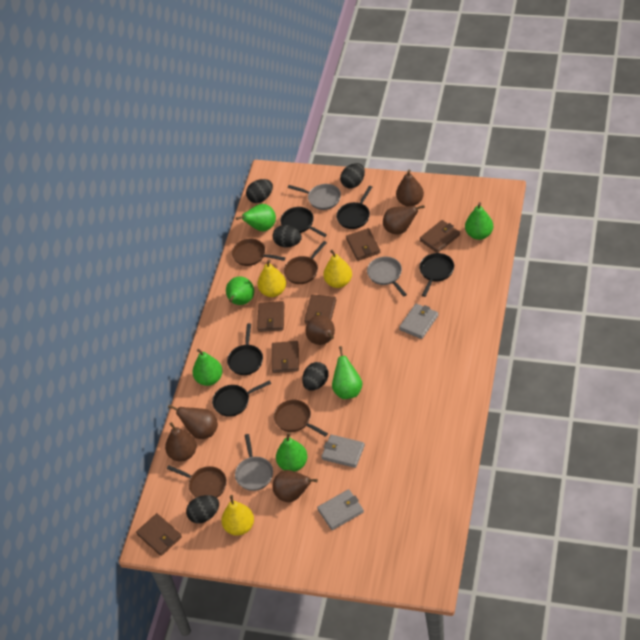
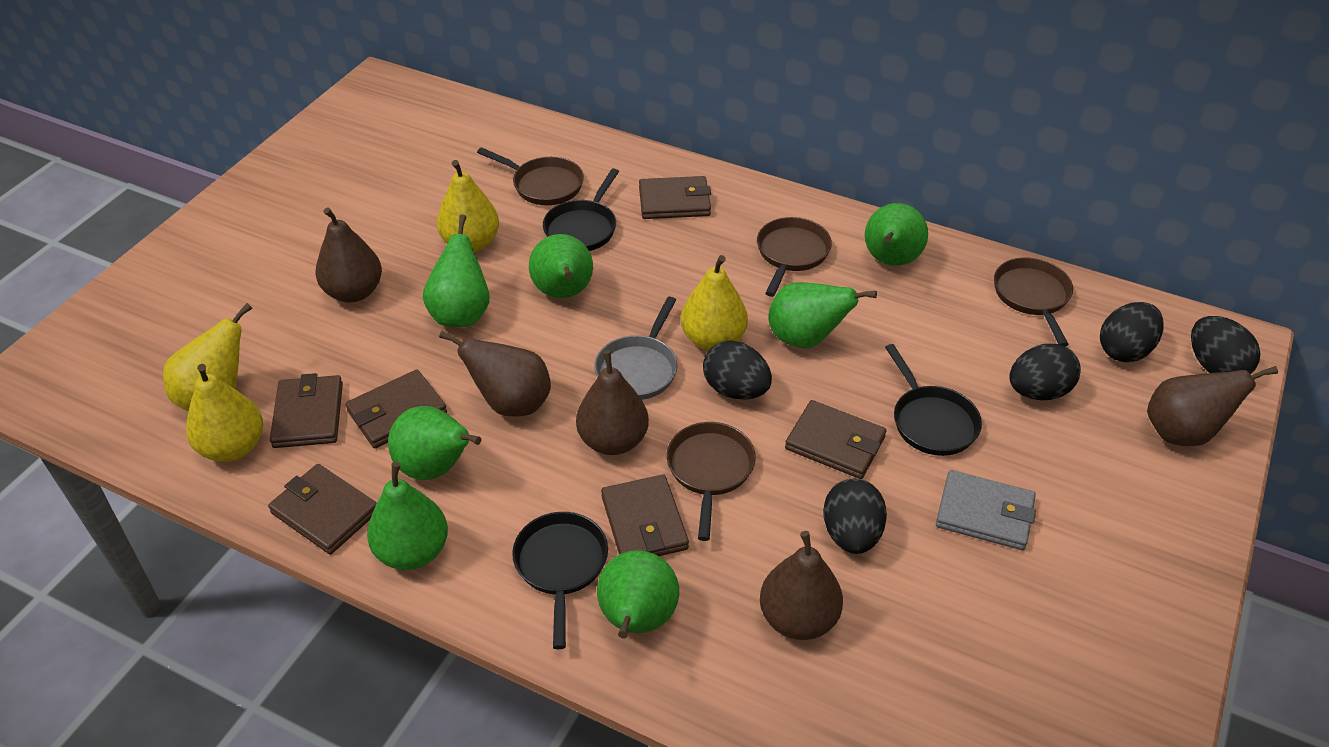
black pan: [212,380,271,417] [227,323,263,375] [280,207,327,237] [336,186,372,229] [419,253,454,297] = 5 -> [512,512,608,649] [543,169,619,251] [885,344,982,456] = 3
brown pear: [165,422,197,461] [168,405,218,439] [273,470,318,502] [305,315,335,345] [383,205,425,234] [396,169,424,206] = 6 -> [316,207,382,303] [439,331,551,417] [576,350,649,455] [760,531,843,640] [1147,366,1278,446] = 5
green pear: [192,349,223,386] [226,276,254,305] [236,204,276,231] [276,432,307,472] [332,346,363,399] [465,202,493,240] = 6 -> [367,462,448,570] [388,406,482,480] [423,214,490,327] [529,234,593,298] [597,550,679,638] [768,282,877,348] [865,203,928,266] = 7
grey pan: [235,434,273,491] [288,184,341,210] [367,257,407,297] = 3 -> [594,297,678,400] = 1
grey wallet: [317,489,364,530] [321,434,365,468] [399,304,438,339] = 3 -> [936,470,1036,550] = 1
yellow pear: [221,495,254,536] [257,259,286,297] [323,250,352,288] = 3 -> [163,303,253,411] [186,364,263,462] [437,160,499,252] [681,255,748,351] = 4

